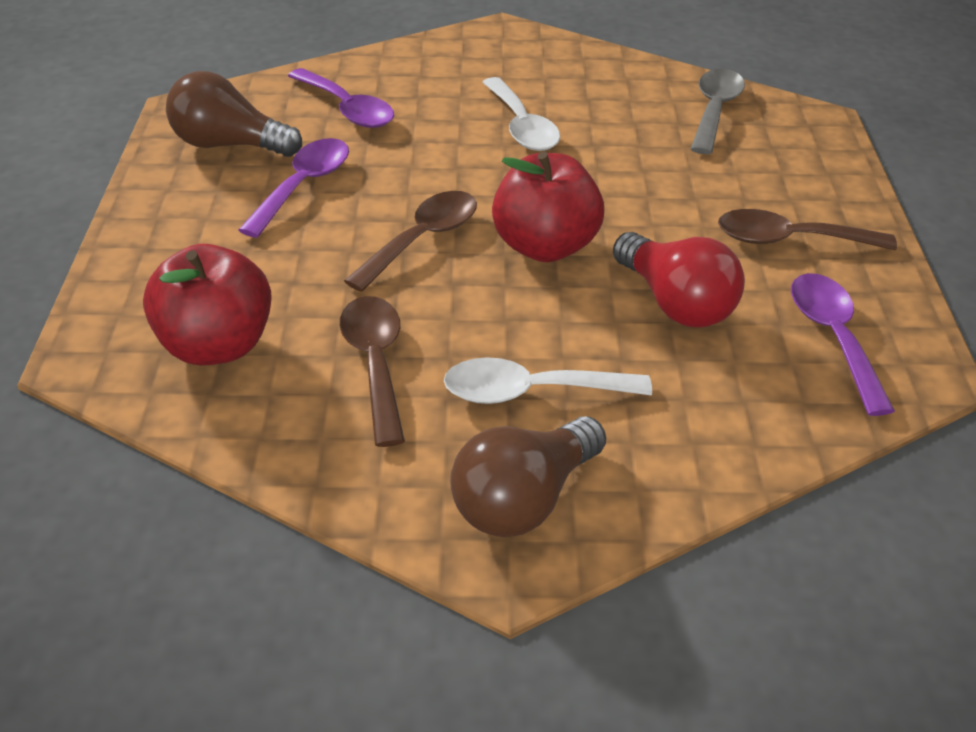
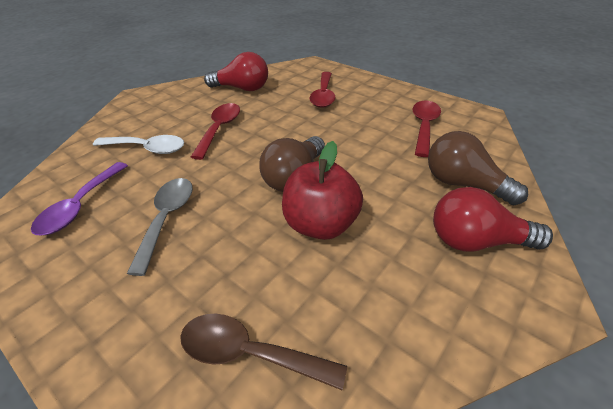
brown spoon: [340,296,405,447] [344,191,477,292] [718,209,897,250] = 3 -> [180,313,347,390] = 1
purple spoon: [239,138,349,238] [288,68,394,128] [791,273,895,416] = 3 -> [31,162,128,235] = 1
red apple: [143,244,272,365] [492,152,604,262] = 2 -> [282,141,363,240] = 1
red light bulb: [613,232,745,328] = 1 -> [204,52,268,91] [433,187,553,252] = 2
red spoon: none = 0 -> [191,103,240,160] [310,72,335,108] [413,101,441,157] = 3
white spoon: [444,357,652,404] [482,77,560,151] = 2 -> [93,135,184,154] = 1

